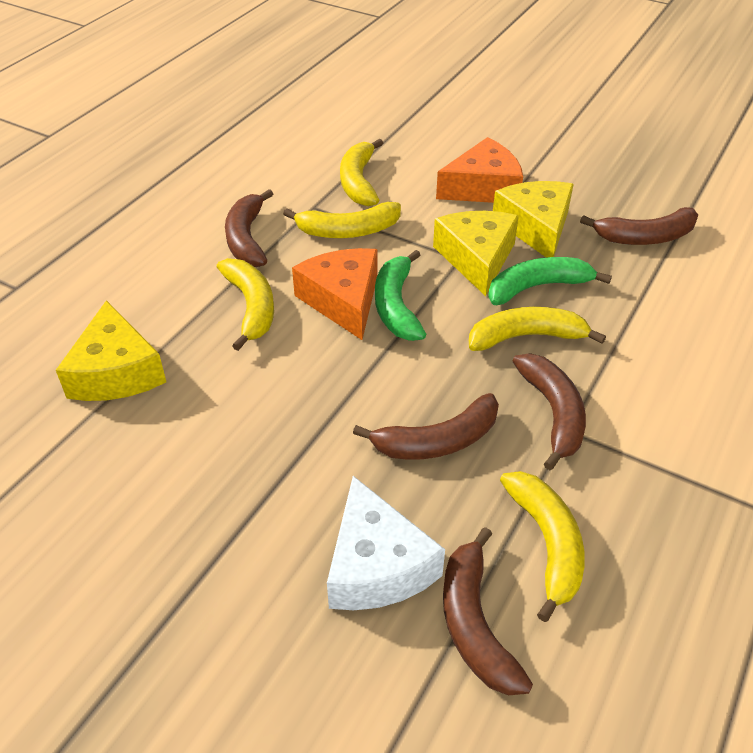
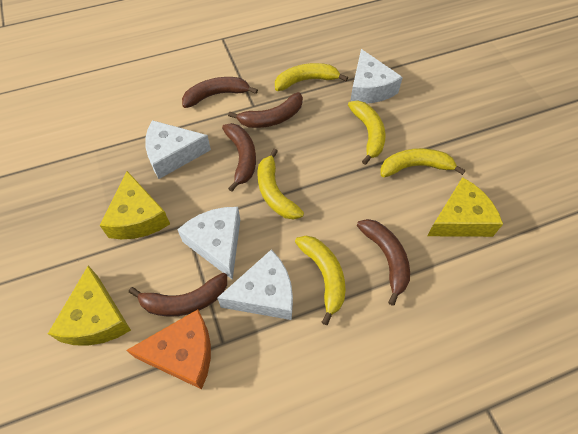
green banana: [375,250,426,341] [488,257,612,305] = 2 -> none = 0
orange cheese: [292,248,377,340] [436,137,523,203] = 2 -> [126,309,211,389] = 1
white cheese: [327,476,445,610] = 1 -> [145,120,211,179] [177,207,240,280] [217,249,293,320] [350,49,403,103] = 4

